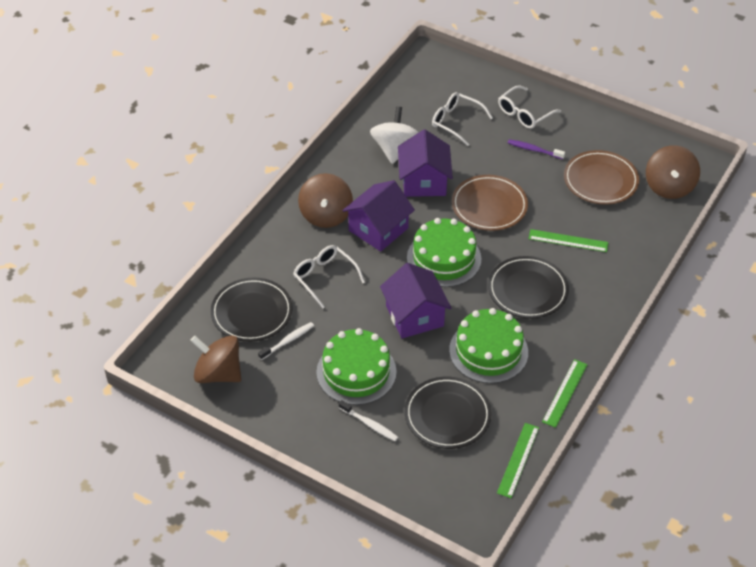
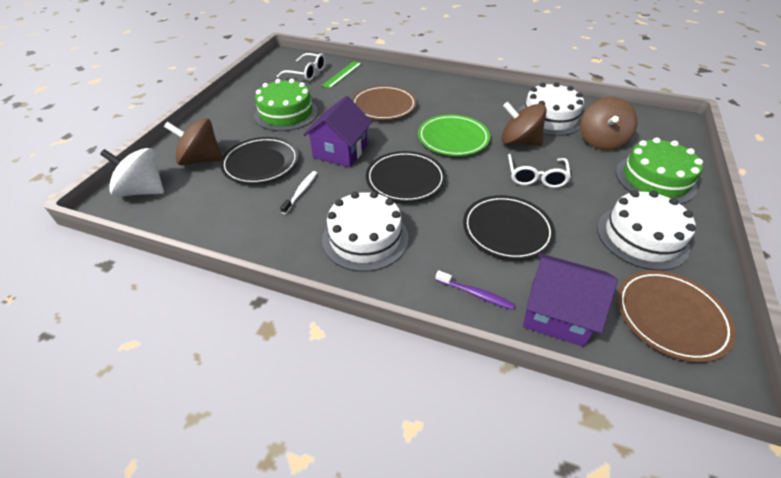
green cake: [316,328,397,405] [407,218,482,287] [449,308,528,383] = 3 -> [254,79,318,131] [615,138,703,204] = 2
green plate: none = 0 -> [418,115,490,156] = 1
green ruler: [497,423,539,498] [529,229,608,252] [542,359,588,428] = 3 -> [322,61,362,88] = 1
purple house: [342,180,415,252] [380,263,452,338] [398,129,453,197] = 3 -> [303,96,372,168] [523,253,618,347] = 2
white cake: none = 0 -> [322,191,408,272] [518,82,584,136] [597,190,696,271] = 3
white glasses: [293,245,365,308] [432,92,493,146] [498,85,561,129] = 3 -> [277,53,326,81] [508,154,571,188] = 2
white toothbrush: [258,322,314,360] [339,400,398,441] = 2 -> [280,171,317,214] = 1

